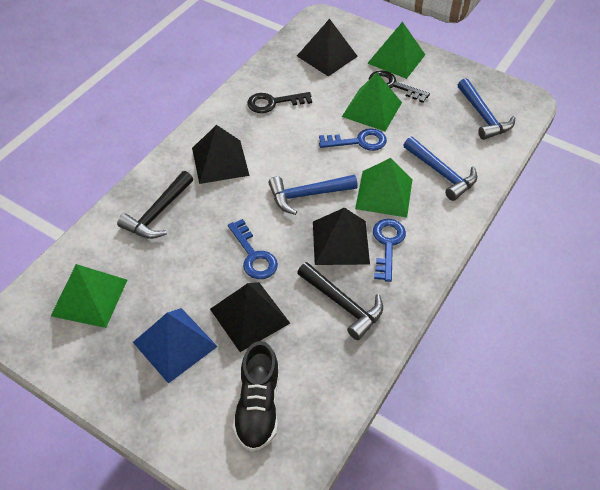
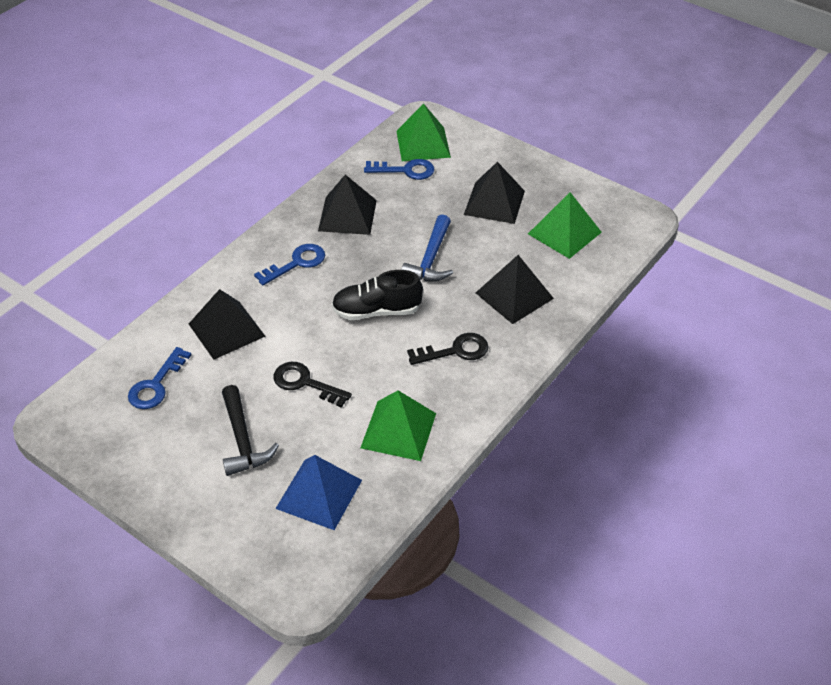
black hammer: [117,171,193,239] [297,262,383,340] = 2 -> [222,385,279,476] = 1
blue hammer: [269,175,358,215] [403,137,477,201] [458,78,515,140] = 3 -> [401,214,453,282] = 1
green pyramid: [51,264,127,328] [342,73,402,131] [355,158,412,218] [367,21,425,79] = 4 -> [360,390,436,461] [396,103,451,161] [528,192,602,259] = 3

